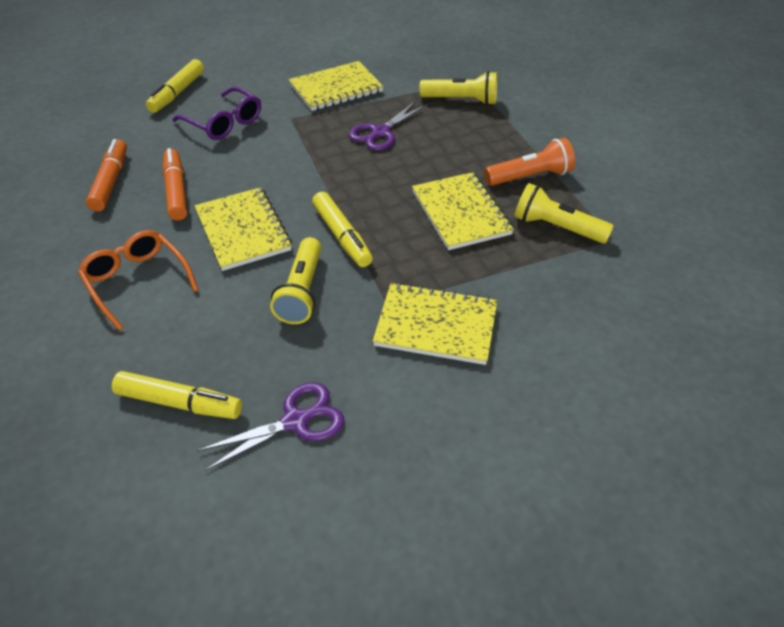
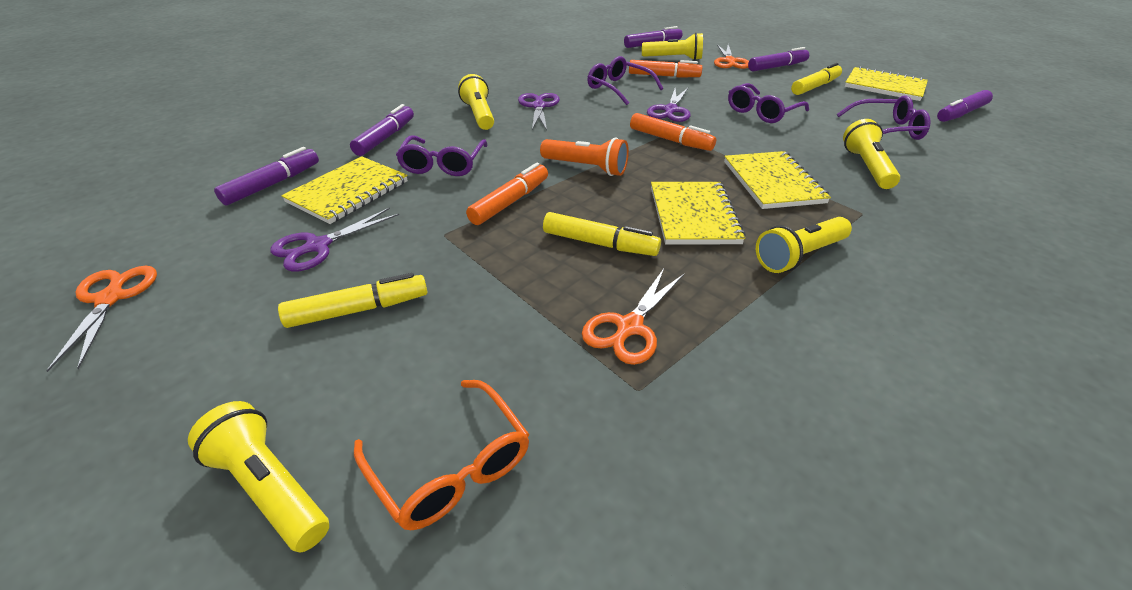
orange marker: [86,139,127,212] [163,148,187,221] = 2 -> [466,163,548,225] [629,60,702,78] [630,113,716,151] = 3
orange scissors: none = 0 -> [46,266,157,372] [582,269,684,365] [714,44,749,69] = 3
purple glasses: [173,87,261,140] = 1 -> [396,135,488,176] [587,56,663,105] [728,83,809,123] [837,95,931,140] = 4
purple marker: none = 0 -> [214,147,319,205] [350,104,414,156] [624,26,682,48] [748,47,809,71] [937,90,993,122] = 5
purple scissors: [197,382,344,471] [349,101,427,151] = 2 -> [270,208,399,272] [518,93,560,130] [647,88,691,122] = 3
yellow flashlight: [270,237,321,324] [420,71,497,105] [515,183,614,244] = 3 -> [188,401,329,552] [458,74,494,130] [642,33,703,60] [756,217,852,273] [843,119,900,189] = 5

